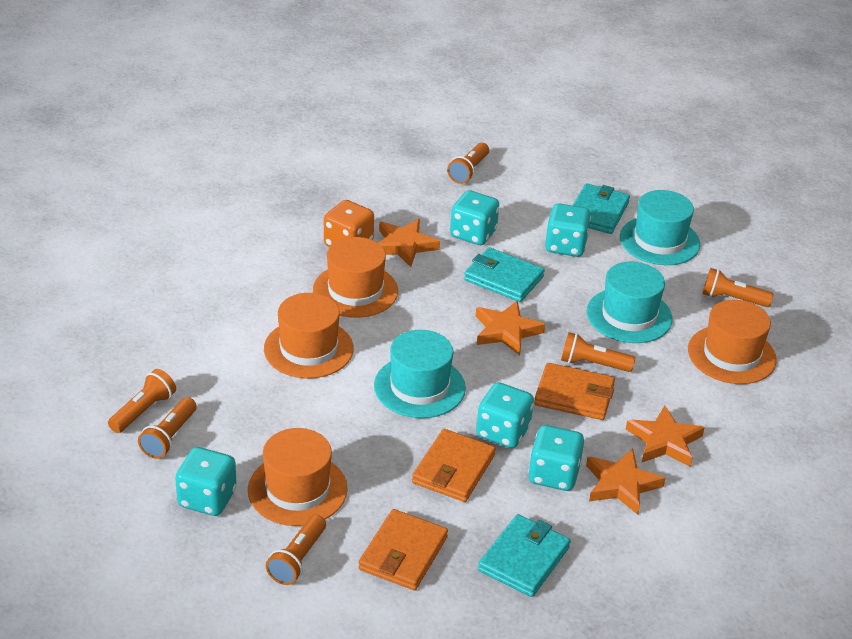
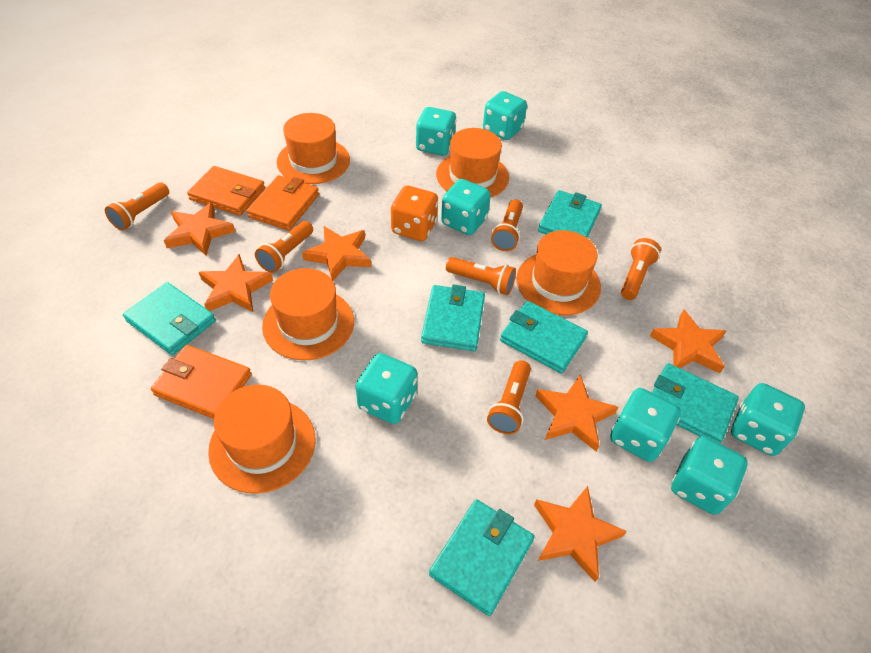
orange hat: [248,428,348,526] [264,293,354,378] [313,237,398,318] [688,300,777,384] = 4 -> [208,384,316,494] [262,268,354,361] [277,113,350,184] [436,128,509,198] [516,230,601,315] = 5
orange star: [378,219,440,267] [476,301,545,355] [586,449,665,515] [626,405,705,467] = 4 -> [164,202,235,256] [199,254,273,312] [302,226,371,281] [534,486,627,582] [535,375,618,451] [650,309,726,373] = 6
turquoise dice: [175,447,237,516] [450,190,499,245] [476,382,534,448] [528,425,584,491] [545,203,591,257] = 5 -> [356,353,417,424] [416,107,457,156] [441,179,491,235] [483,91,527,140] [610,388,681,462] [671,436,748,515] [731,383,805,456] = 7
turquoise hat: [374,330,466,418] [587,262,673,343] [620,190,701,265] = 3 -> none = 0
turquoise wallet: [464,247,545,302] [478,514,571,597] [572,183,630,234] = 3 -> [123,282,216,355] [421,284,485,351] [429,499,535,616] [500,301,588,374] [538,190,602,238] [652,363,739,443] = 6

